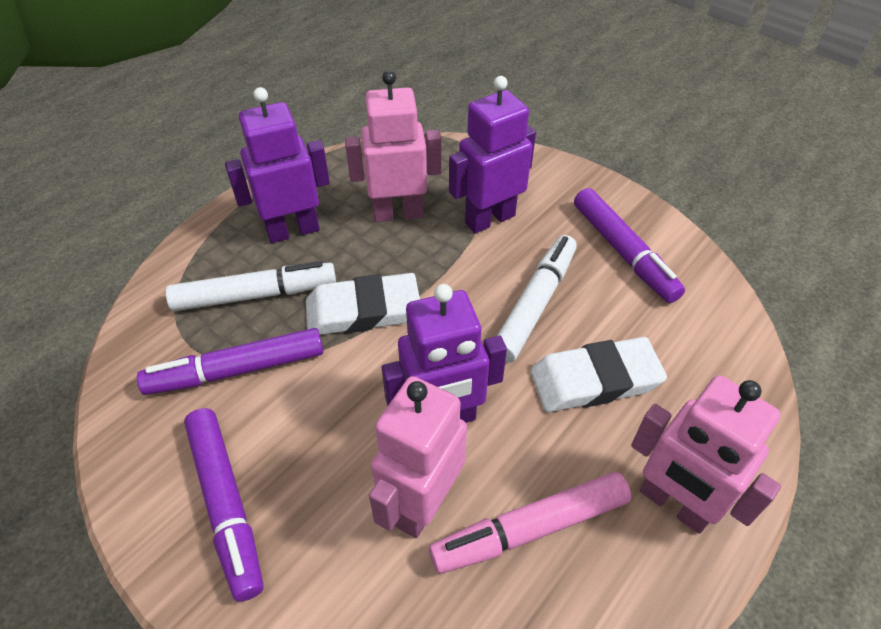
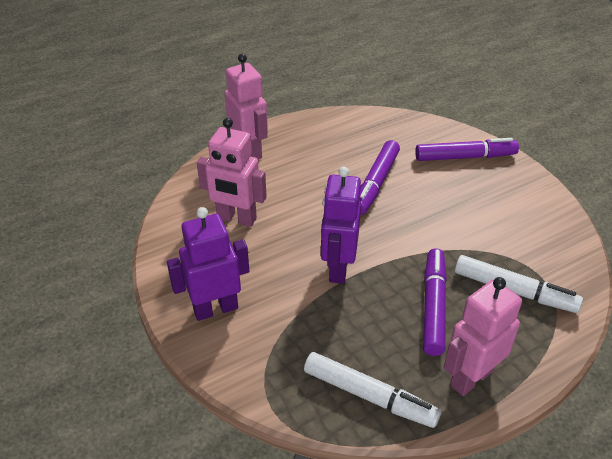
pink marker: [429,472,631,574] = 1 -> none = 0
purple robot: [225,87,330,243] [382,284,507,423] [449,76,536,234] = 3 -> [167,207,250,321] [321,167,361,284] = 2
white eraser: [306,273,420,335] [530,337,667,412] = 2 -> none = 0

